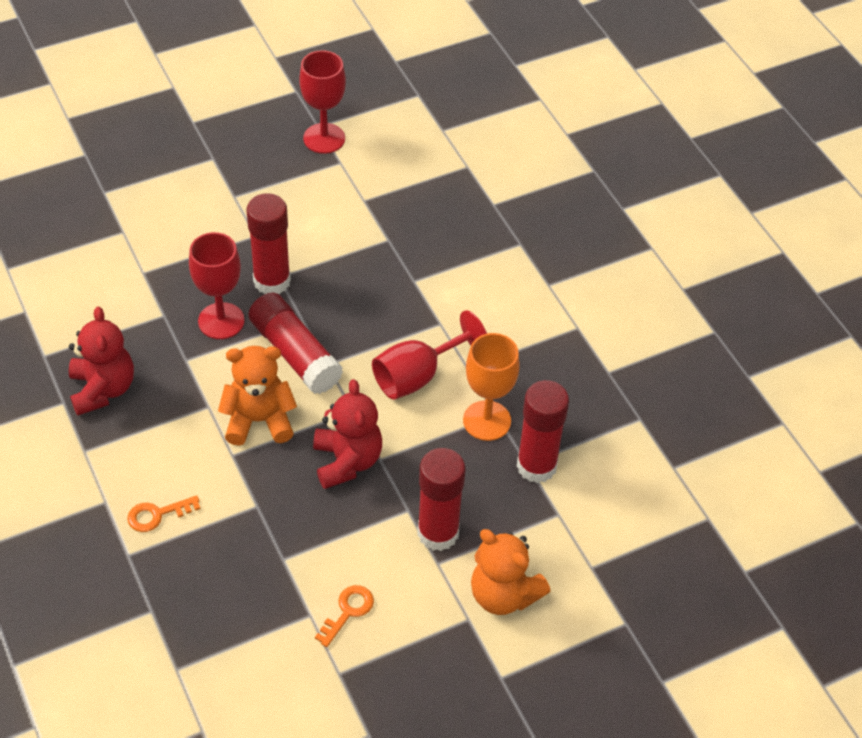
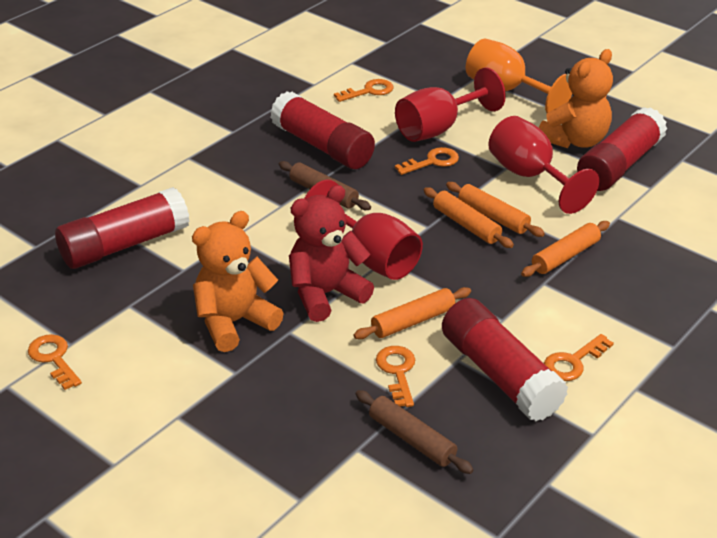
brown rolling pin: none = 0 -> [279,161,371,210] [355,390,474,474] = 2
orange key: [127,495,200,532] [315,585,374,647] = 2 -> [28,334,82,390] [334,79,394,102] [376,346,415,407] [395,147,459,175] [544,334,614,381] = 5
orange rolling pin: none = 0 -> [353,287,471,339] [424,187,514,248] [446,182,545,237] [521,221,610,277] = 4
red teddy bear: [69,306,134,415] [313,379,382,489] = 2 -> [289,185,374,322] = 1

